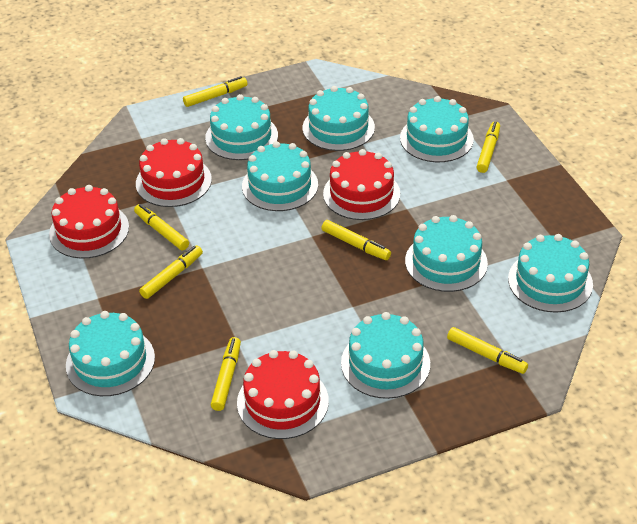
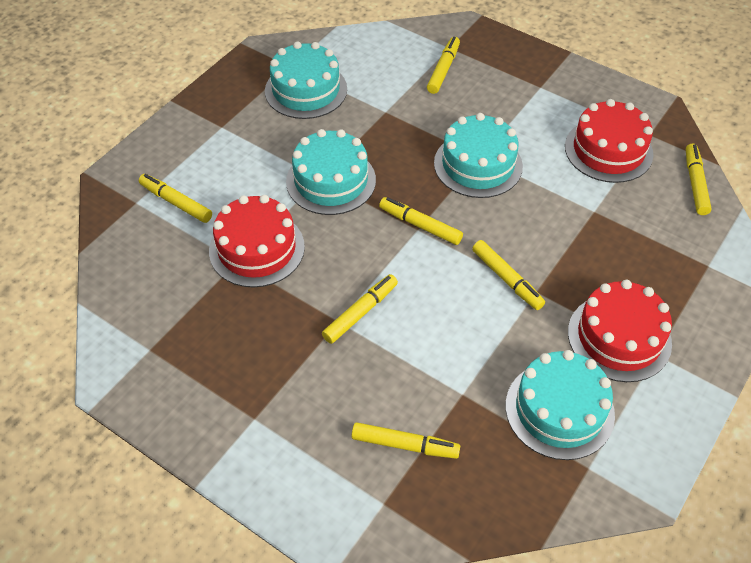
red cake: [49,185,129,259] [136,138,212,207] [237,350,329,439] [323,149,400,220] = 4 -> [209,195,305,288] [565,99,653,183] [568,280,672,382] = 3
turquoise cake: [66,311,155,396] [205,94,278,160] [242,141,318,211] [303,86,375,151] [341,312,430,399] [400,96,474,162] [405,215,488,292] [508,234,593,313] = 8 -> [265,42,347,119] [286,129,376,215] [434,113,523,198] [506,350,615,460] = 4

